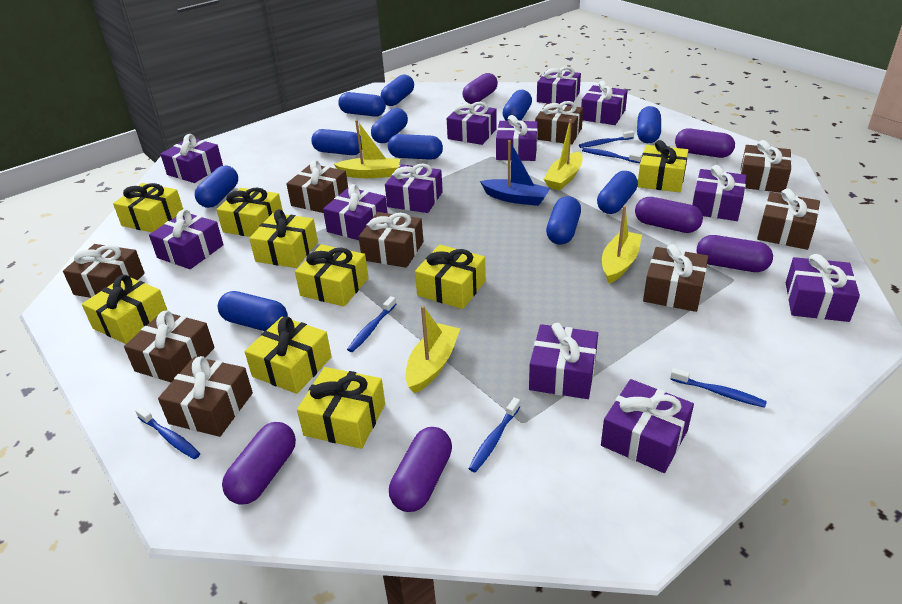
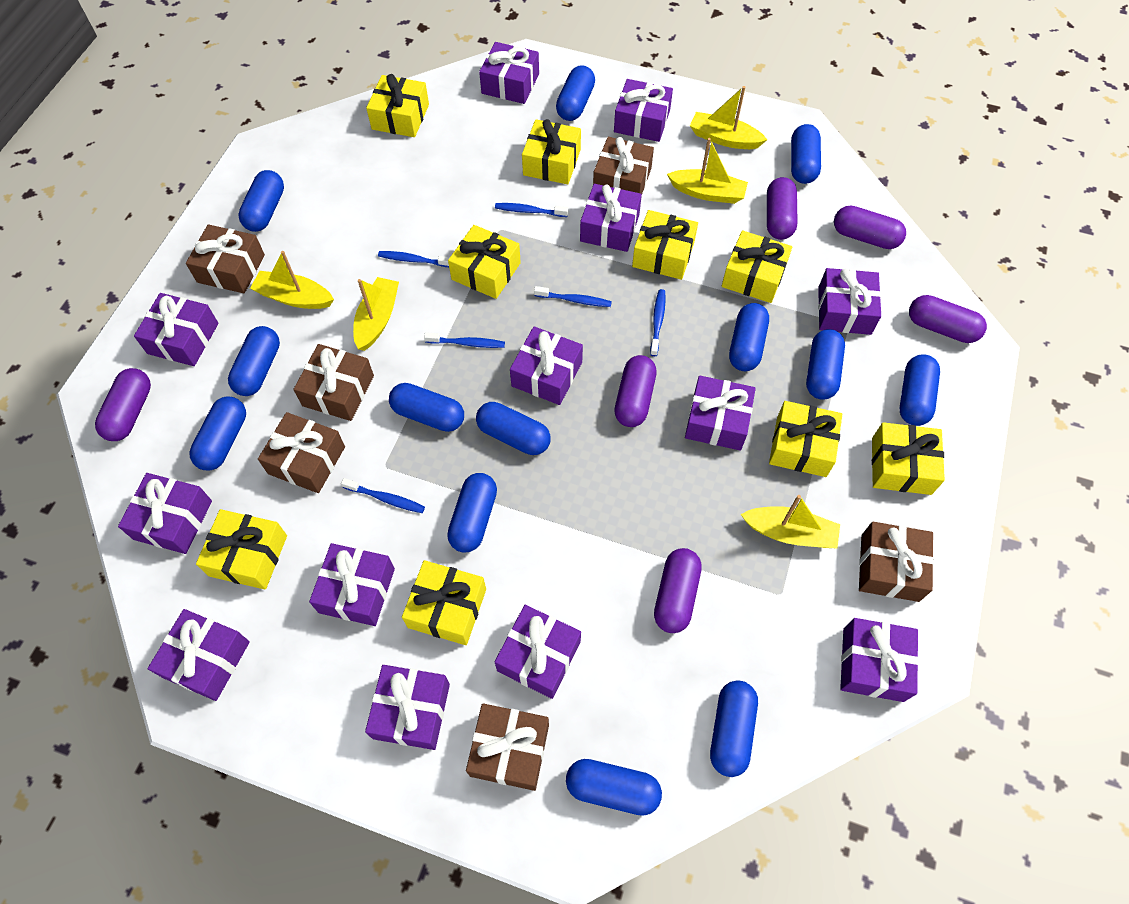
blue boat: [480,140,550,206] = 1 -> none = 0
blue capsule: [195,166,238,208] [218,291,288,331] [311,129,362,155] [338,92,386,117] [371,108,408,143] [381,75,414,106] [388,134,443,160] [503,90,532,121] [546,196,581,245] [597,171,638,214] [637,106,661,143] = 11 -> [189,396,246,471] [228,326,280,396] [238,170,284,232] [389,383,464,432] [447,473,497,553] [476,402,551,455] [556,65,595,121] [566,759,662,816] [710,680,758,777] [729,303,769,371] [791,124,821,184] [806,329,845,400] [900,354,940,426] = 13
brown gift: [63,244,145,298] [124,311,215,382] [158,356,253,437] [286,160,348,213] [359,212,424,268] [535,101,583,144] [643,244,709,312] [740,140,792,193] [757,189,820,250] = 9 -> [186,224,265,293] [258,412,345,493] [293,344,374,421] [466,703,549,791] [593,137,654,194] [859,522,934,602] = 6
purple gift: [149,209,224,269] [160,134,223,183] [323,184,388,240] [385,163,443,213] [447,102,497,145] [496,115,538,161] [529,323,598,399] [537,66,581,106] [581,81,628,125] [601,379,694,473] [692,165,747,221] [786,254,860,322] = 12 -> [118,473,212,554] [134,293,219,366] [148,609,250,701] [309,543,395,626] [365,665,450,750] [479,42,539,104] [495,605,581,699] [510,326,583,405] [580,184,642,252] [614,79,673,142] [685,376,756,451] [818,268,881,335] [840,618,919,702] = 13
yellow boat: [334,120,400,178] [405,306,460,394] [544,119,582,191] [602,206,642,284] = 4 -> [250,251,334,309] [353,277,399,351] [667,138,748,204] [690,86,767,149] [741,495,840,549] = 5

